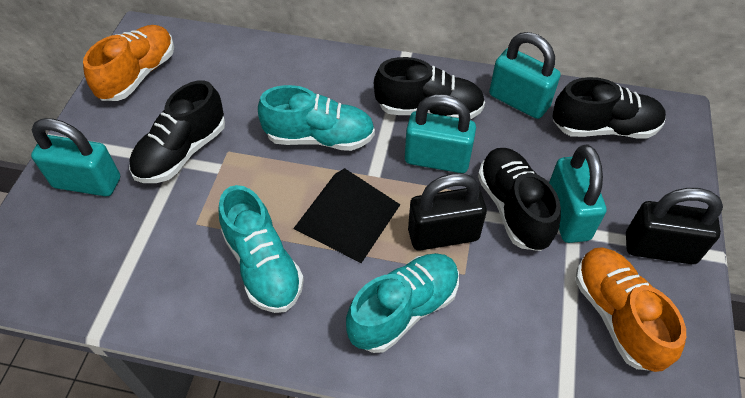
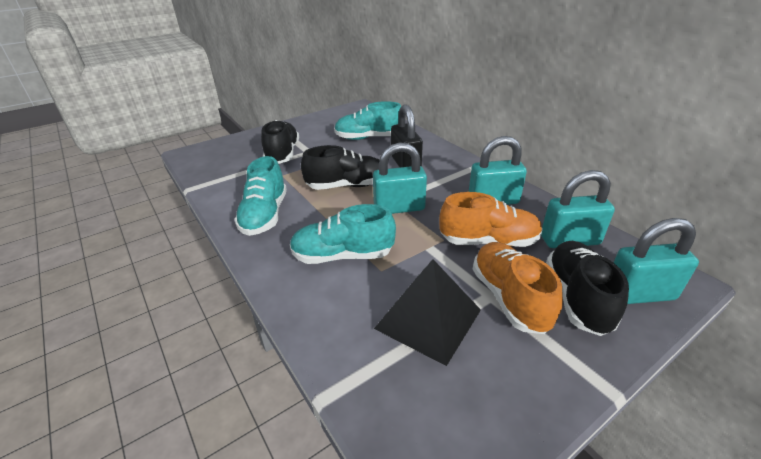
black padlock: [408,173,487,251] [626,188,723,264] = 2 -> [391,104,423,167] = 1
black shoe: [129,80,225,183] [374,57,485,119] [478,148,561,251] [552,77,666,139] = 4 -> [261,120,299,164] [301,145,380,190] [546,241,629,336] = 3

